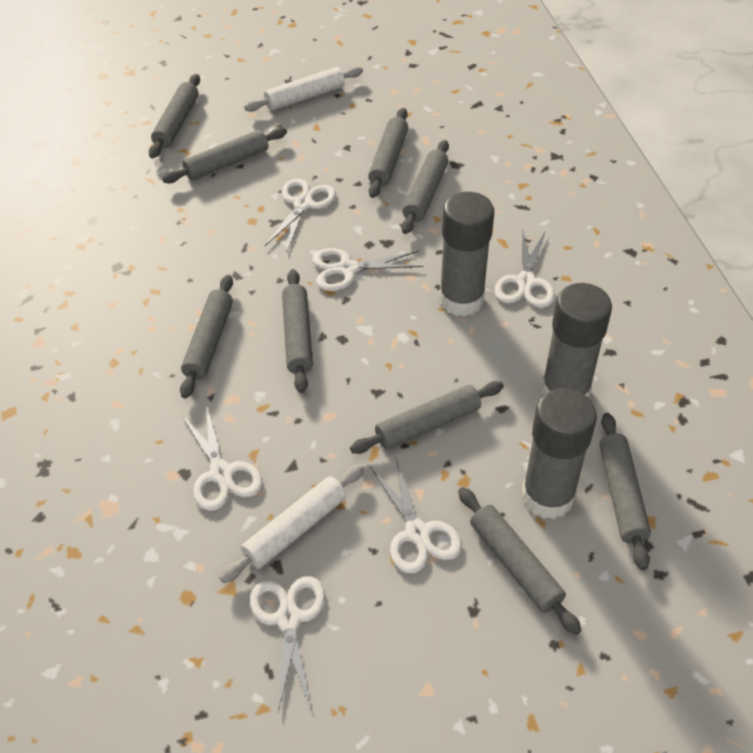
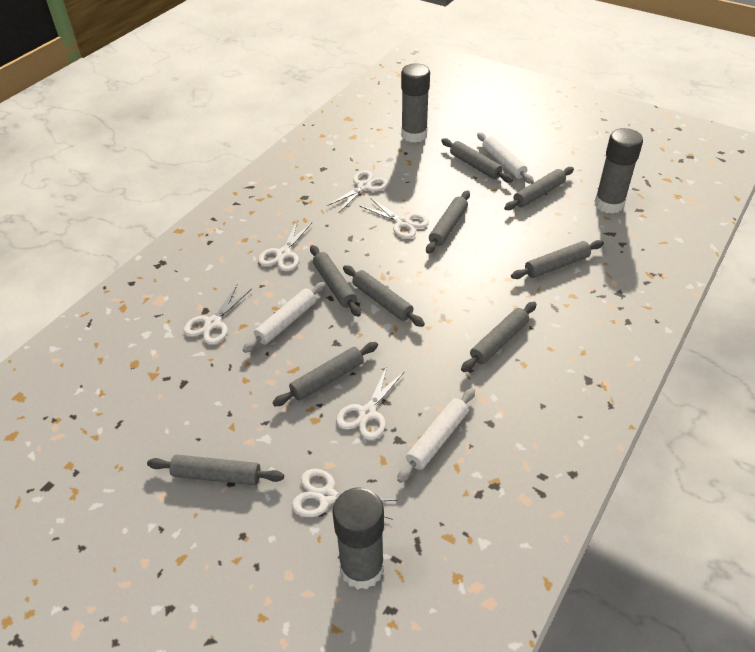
white rolling pin: [219,464,365,583] [244,66,363,112] = 2 -> [242,282,326,353] [397,388,475,483] [477,132,534,184] = 3

